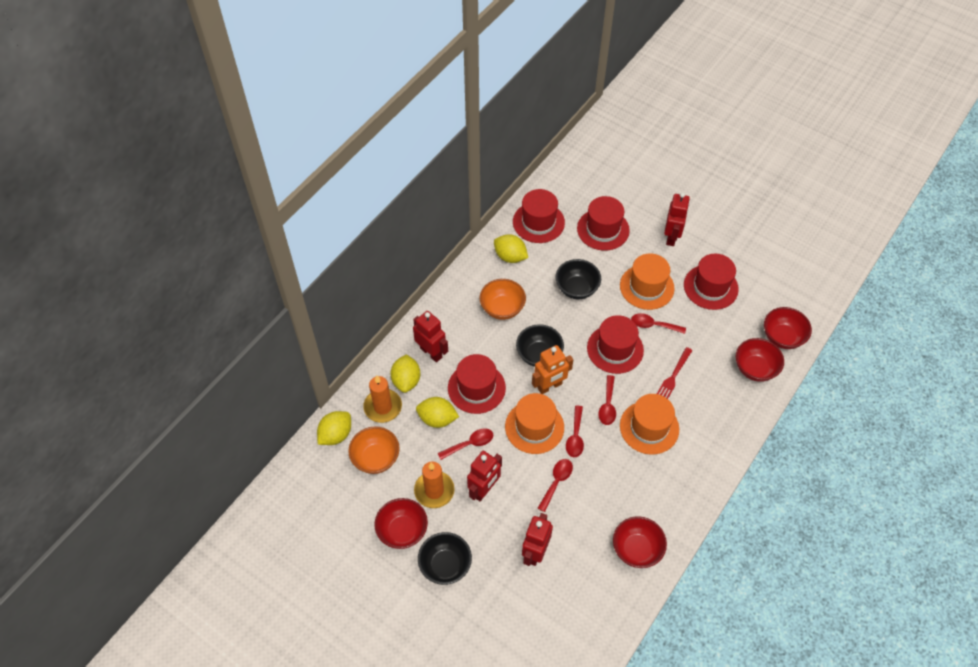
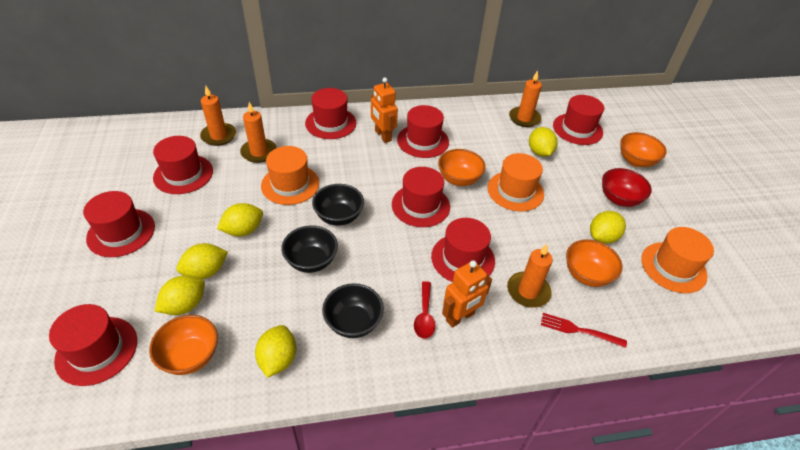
orange bowl: [348,426,400,474] [480,279,526,320] = 2 -> [149,315,218,375] [438,149,486,186] [566,239,623,287] [621,132,667,167] = 4
orange candle: [363,376,402,423] [414,462,455,508] = 2 -> [200,86,236,146] [240,102,277,163] [507,244,553,308] [509,70,542,127] = 4
orange robot: [532,345,573,394] = 1 -> [371,77,398,143] [442,260,492,328] = 2
red bowl: [375,498,428,549] [613,516,667,568] [736,338,784,382] [764,307,812,349] = 4 -> [602,168,652,207] = 1
red hat: [448,354,506,414] [513,189,565,243] [577,196,630,251] [587,315,644,374] [684,254,739,310] = 5 -> [49,304,137,386] [83,191,155,257] [153,136,213,194] [305,88,356,139] [392,167,450,227] [397,105,449,158] [431,218,495,282] [553,95,604,145] = 8
red robot: [413,311,448,362] [467,451,502,501] [522,513,553,566] [664,193,690,246] = 4 -> none = 0
red spoon: [438,428,493,460] [537,459,573,512] [566,406,584,457] [598,375,616,425] [631,313,686,334] = 5 -> [414,281,435,339] = 1
yellow lemon: [317,411,351,445] [390,354,421,393] [416,397,459,428] [494,234,528,263] = 4 -> [154,275,205,315] [176,243,228,279] [217,203,263,236] [255,325,296,378] [529,127,557,157] [590,211,626,244] = 6

